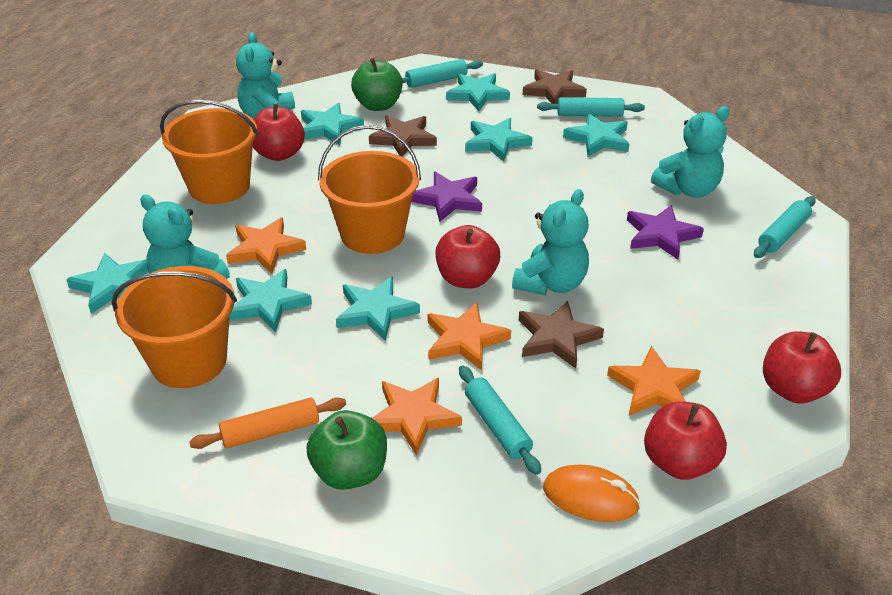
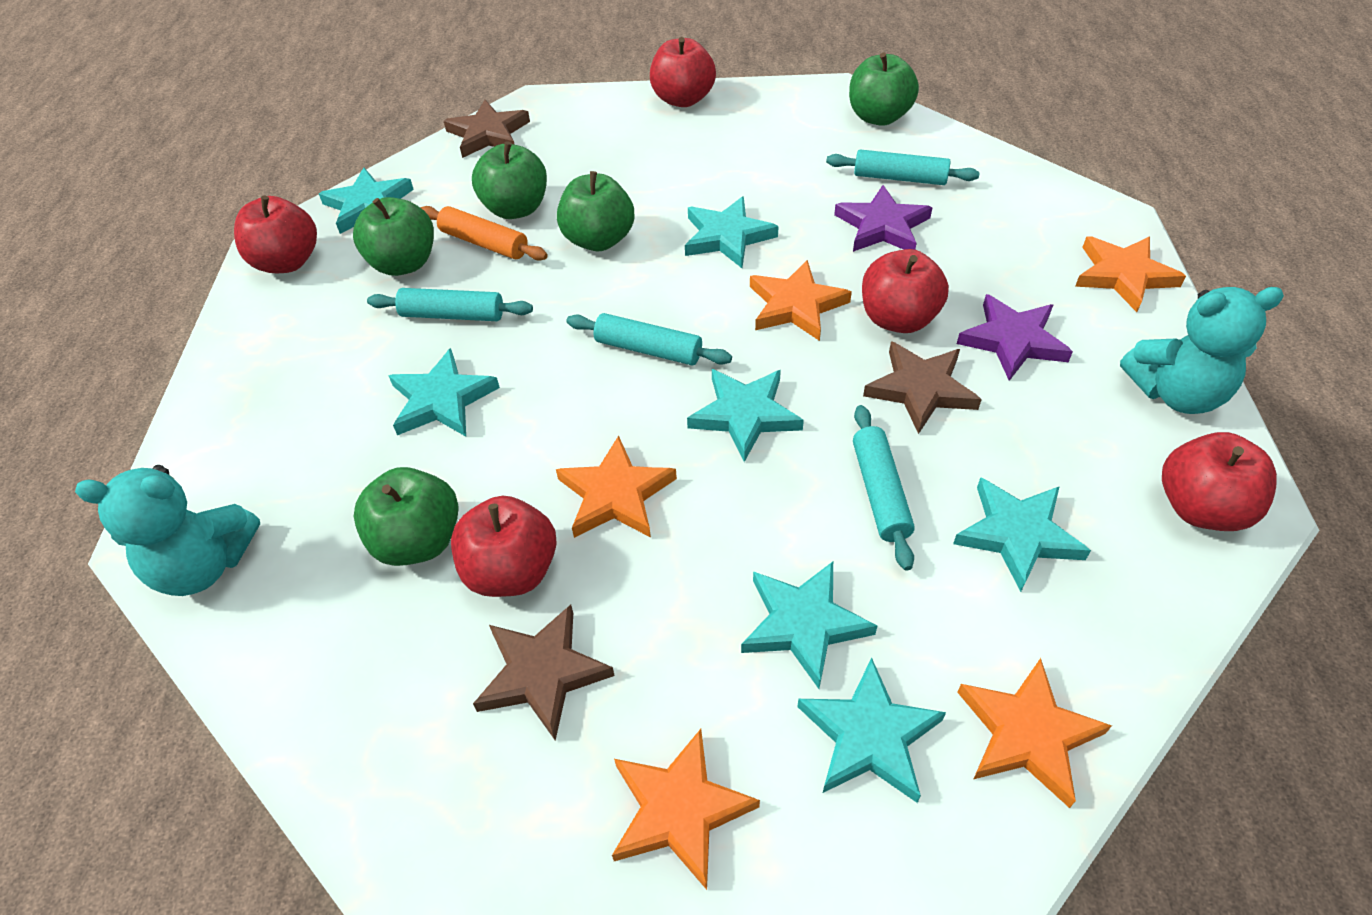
green apple: [307,410,387,490] [351,58,403,111] = 2 -> [353,197,434,276] [353,467,458,566] [472,141,547,219] [557,171,634,251] [849,53,919,126] = 5
orange bucket: [112,266,237,388] [160,100,259,204] [318,125,421,254] = 3 -> none = 0
orange mouse: [543,464,640,522] = 1 -> none = 0
orange star: [226,217,306,274] [372,378,462,456] [428,302,511,370] [607,346,701,415] = 4 -> [556,435,677,538] [612,729,760,890] [750,260,852,341] [957,658,1112,808] [1075,236,1186,312] = 5
red apple: [253,104,305,161] [436,225,500,288] [644,401,727,480] [763,332,841,403] = 4 -> [234,195,317,273] [451,496,557,597] [650,37,716,107] [862,249,949,333] [1162,432,1277,531] = 5
turquoise teddy bear: [140,194,230,279] [236,32,295,120] [512,189,589,295] [651,106,730,198] = 4 -> [75,465,260,596] [1120,287,1284,414] = 2

